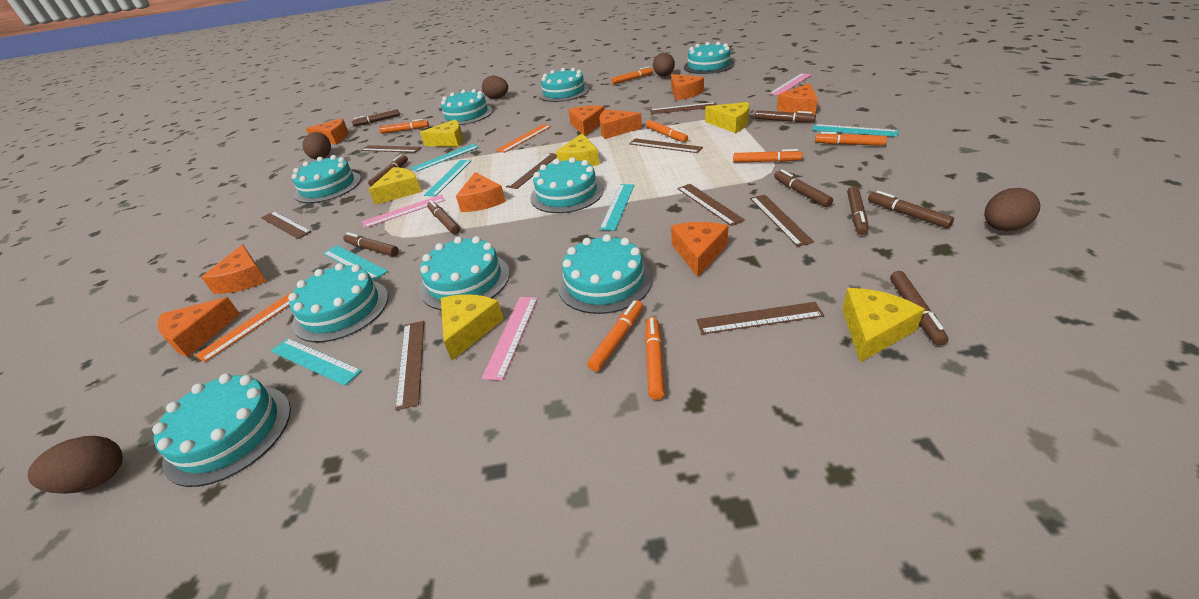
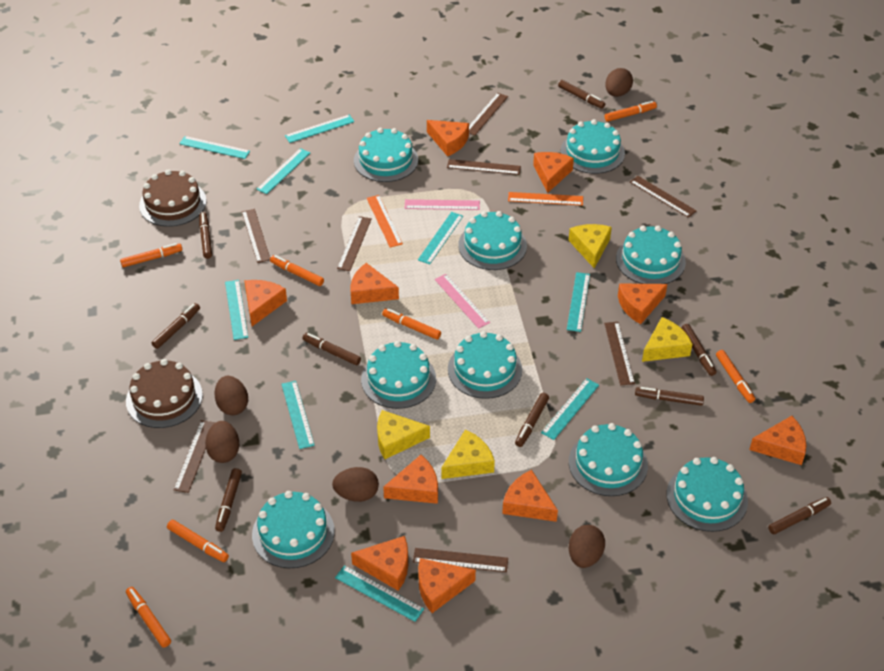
brown cake: none = 0 -> [126,359,203,428] [139,169,207,227] = 2
brown ruler: [261,211,311,239] [361,145,422,153] [395,321,424,410] [506,153,557,189] [629,138,703,153] [650,102,717,114] [677,184,745,226] [697,302,824,334] [750,195,814,247] = 9 -> [173,420,215,493] [242,209,270,263] [337,216,372,271] [413,548,508,572] [447,159,521,175] [469,93,508,136] [604,322,635,385] [630,176,696,218] = 8
orange cheese: [158,297,240,357] [201,244,267,294] [306,118,348,144] [456,172,506,212] [568,106,605,136] [599,109,642,139] [671,74,704,101] [671,222,728,277] [777,83,818,114] = 9 -> [244,280,287,326] [351,263,399,304] [351,536,408,591] [383,455,438,504] [418,558,476,613] [427,120,469,156] [502,470,558,522] [533,152,574,193] [618,284,667,324] [749,416,806,465] = 10
pink ruler: [362,195,445,228] [482,297,538,381] [769,73,812,95] = 3 -> [405,199,480,210] [435,274,490,329] = 2
turquoise ruler: [271,338,362,386] [323,245,388,280] [411,144,479,172] [424,160,471,196] [599,184,634,231] [812,124,899,137] = 6 -> [179,136,250,159] [225,280,248,340] [256,148,310,194] [282,381,315,449] [285,115,355,143] [335,565,424,622] [418,212,463,264] [541,378,599,440] [567,272,590,332] = 9
yellow cheese: [368,167,422,205] [420,119,463,147] [441,294,504,360] [556,134,599,166] [705,102,750,133] [842,288,925,362] = 6 -> [377,410,430,459] [441,429,495,479] [569,224,612,268] [642,317,692,362] = 4

